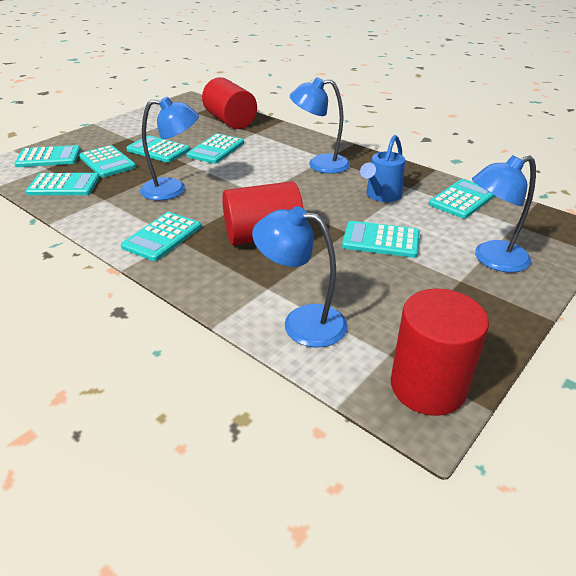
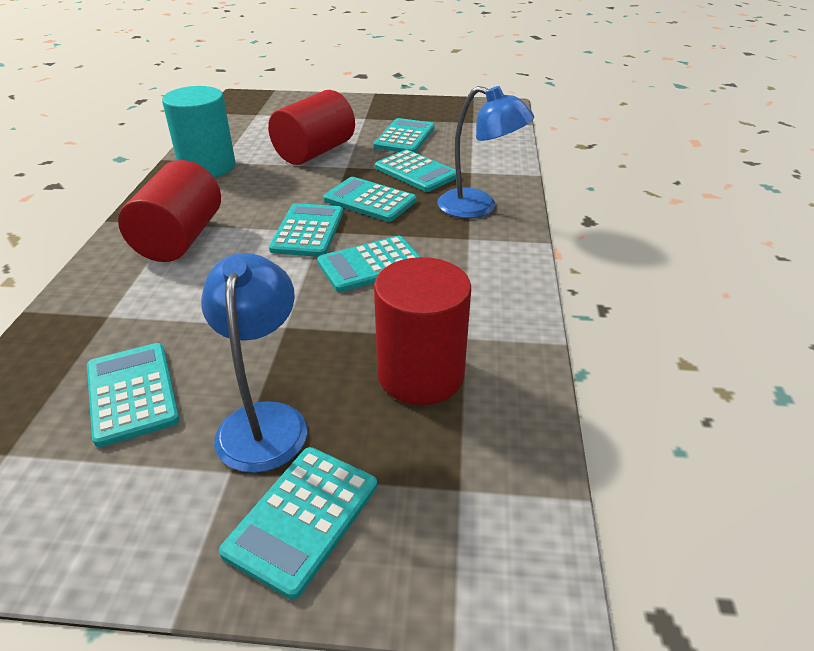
blue lamp: [140,97,199,201] [252,206,348,348] [290,77,350,174] [472,155,536,273] = 4 -> [201,253,307,473] [437,86,534,218] = 2
blue watering can: [360,135,405,202] = 1 -> none = 0
turquoise calculator: [14,145,81,167] [25,173,100,195] [79,145,136,178] [121,212,201,261] [126,135,190,163] [187,133,244,164] [342,221,420,258] [429,179,495,219] = 8 -> [87,343,180,447] [219,447,377,600] [269,203,343,257] [317,236,420,292] [323,177,416,222] [373,118,435,153] [375,150,456,192] = 7
turquoise cylinder: none = 0 -> [162,86,236,177] = 1

